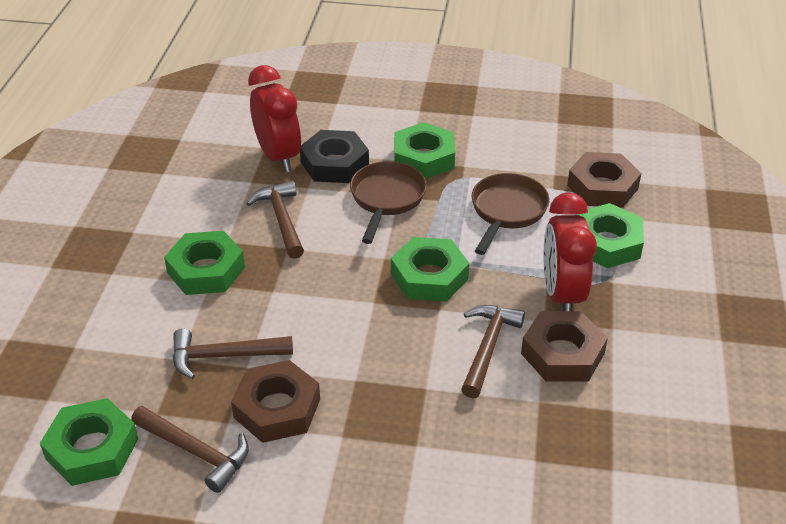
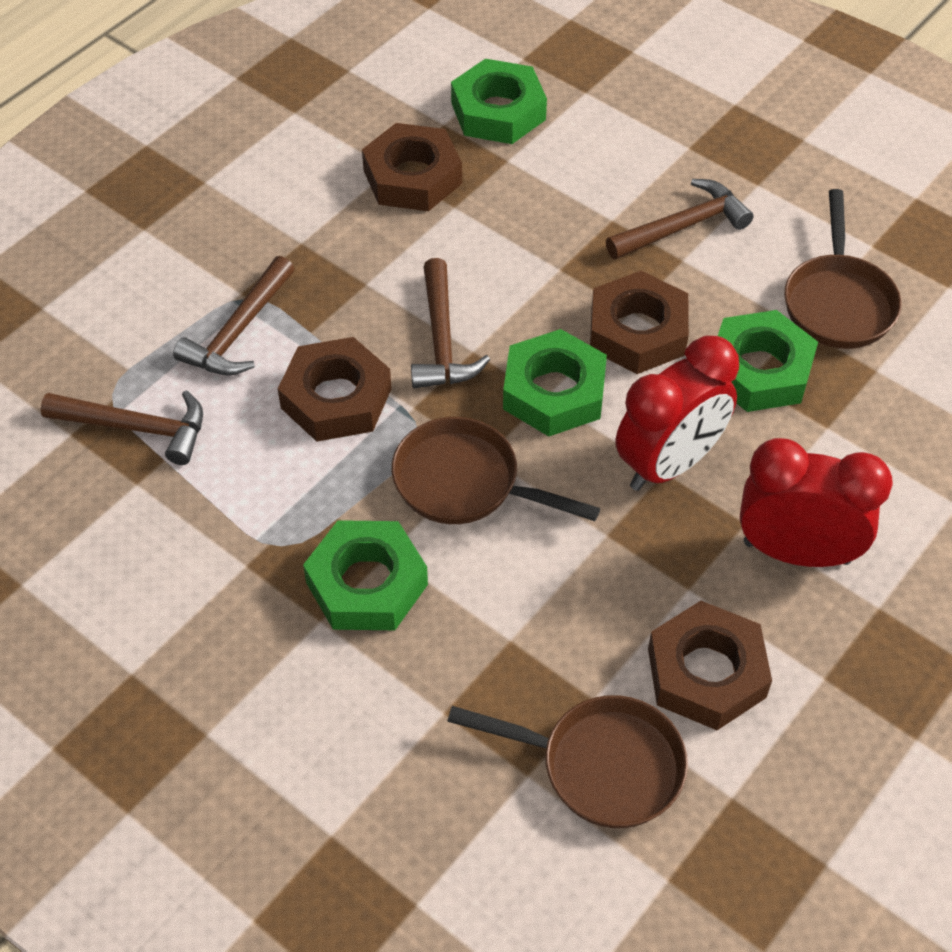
black nut: [300,130,369,183] = 1 -> none = 0
brown nut: [231,360,320,443] [521,311,608,381] [567,152,642,208] = 3 -> [278,337,392,442] [362,123,462,211] [590,271,689,374] [648,601,772,730] = 4
brown pan: [350,161,427,244] [472,173,550,255] = 2 -> [392,417,600,524] [447,695,688,828] [784,189,902,349] = 3
green nut: [40,398,138,486] [164,231,245,295] [391,237,469,302] [394,122,455,179] [577,203,644,268] = 5 -> [303,520,428,630] [451,59,547,144] [503,329,607,436] [718,310,818,412] = 4

